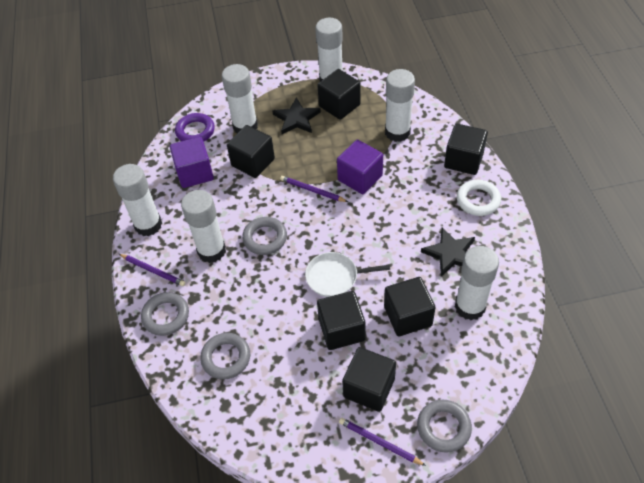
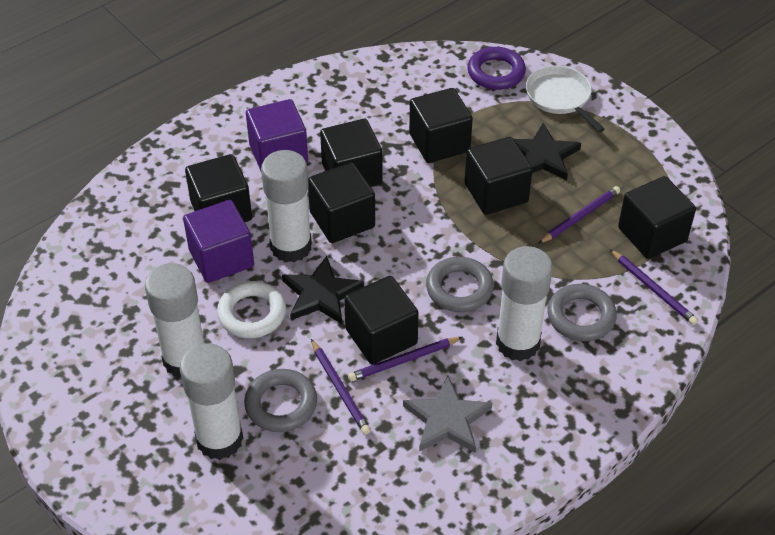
black cube: [227,125,275,178] [317,69,361,120] [317,291,365,350] [342,347,396,412] [384,277,436,336] [444,124,488,175] = 6 -> [185,154,252,222] [308,162,375,243] [320,119,383,187] [344,276,419,365] [409,88,473,163] [465,137,533,215] [618,176,696,259] = 7
grey ring: [141,292,189,336] [200,333,250,379] [242,217,287,255] [417,400,472,453] = 4 -> [244,369,317,432] [426,257,494,312] [547,284,617,341] = 3
grey star: none = 0 -> [403,376,492,453] = 1
purple pencil: [119,254,185,286] [280,176,348,202] [339,418,426,466] = 3 -> [311,339,371,435] [348,337,463,382] [538,186,620,244] [610,249,698,325] = 4
white glue stick: [113,164,162,236] [181,190,226,263] [222,64,258,133] [315,18,343,81] [385,69,415,142] [455,246,499,321] = 6 -> [145,263,205,378] [180,343,243,460] [261,150,312,262] [496,246,553,361] = 4

